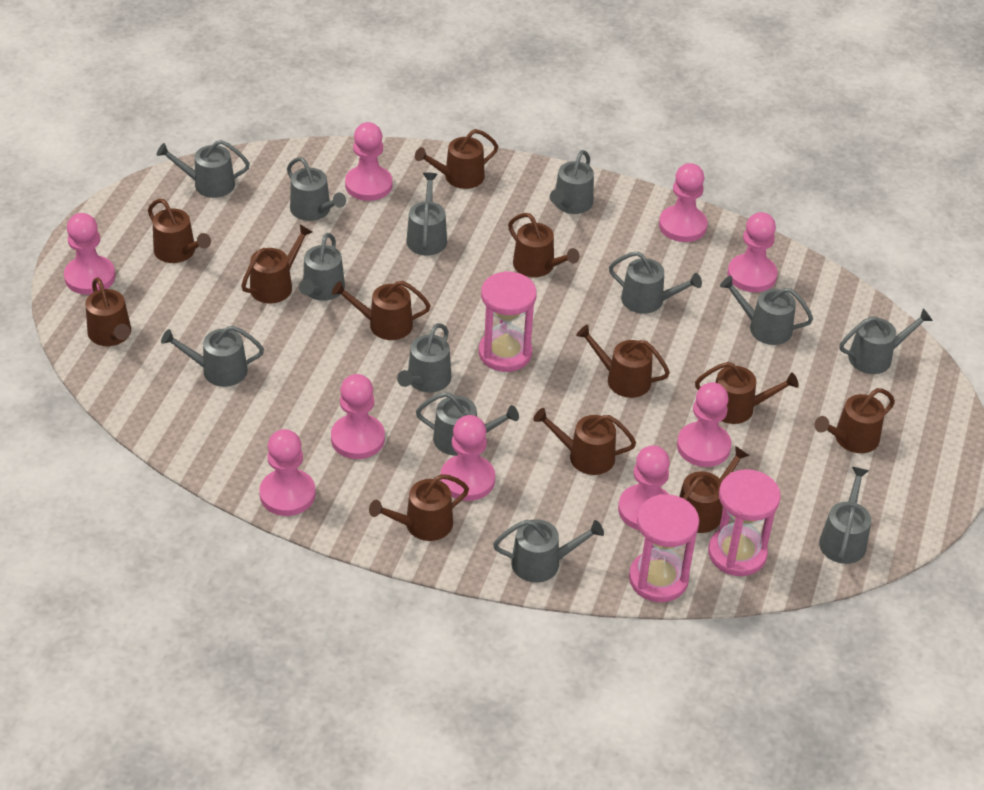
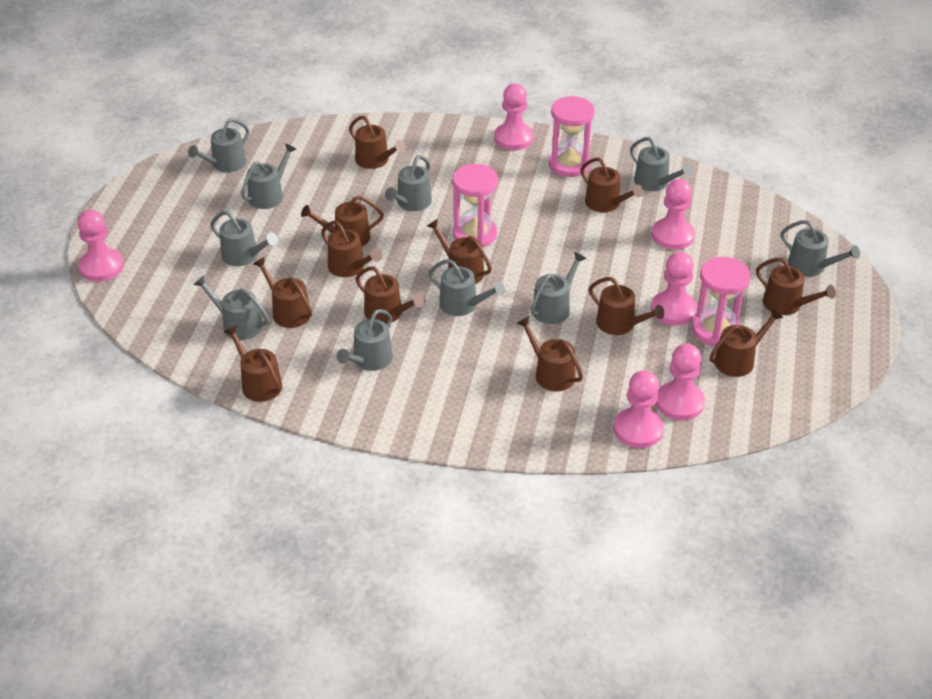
grey watering can: [157,140,250,198] [161,326,264,387] [287,157,346,221] [299,233,345,301] [397,323,451,393] [406,173,447,256] [416,392,519,456] [493,519,604,583] [550,150,594,214] [609,251,702,314] [720,276,813,345] [819,467,871,564] [839,309,933,374] = 13 -> [188,118,249,172] [194,275,269,340] [210,211,278,266] [241,144,296,209] [336,309,393,371] [385,155,432,211] [428,259,505,316] [530,252,587,324] [630,137,693,191] [781,220,860,277] = 10
pink pawn: [64,213,116,295] [259,429,316,516] [331,374,385,459] [345,122,392,201] [440,415,495,501] [618,445,670,531] [659,163,707,242] [677,382,731,467] [727,212,778,292] = 9 -> [78,210,124,282] [494,84,534,150] [614,370,663,448] [651,252,697,326] [652,179,695,250] [656,344,705,421] = 6

